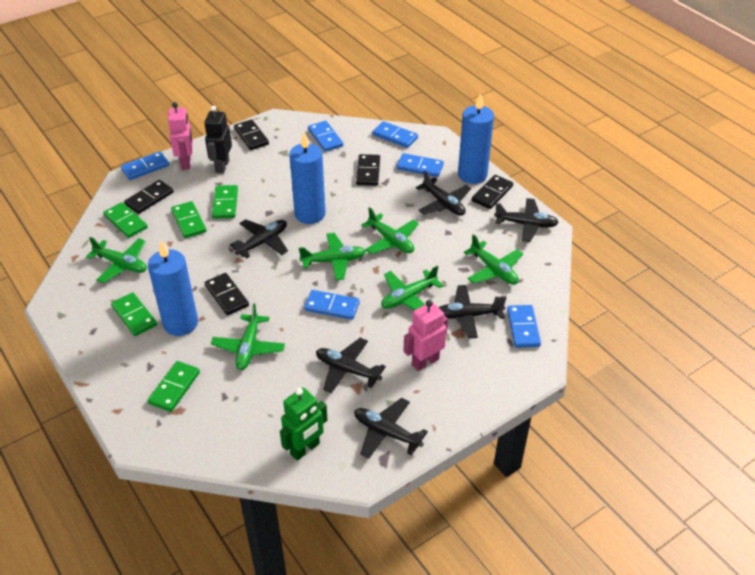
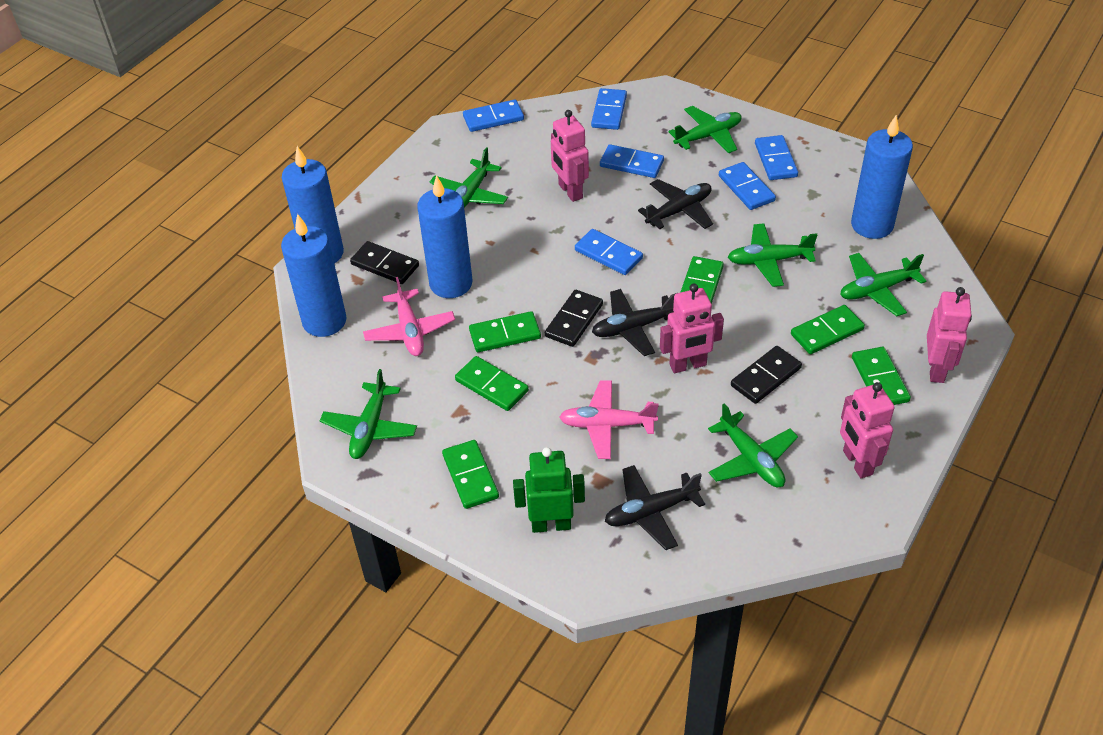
black domino: [124,180,174,214] [205,273,249,315] [234,119,269,150] [356,154,380,186] [472,175,513,209] = 5 -> [350,241,419,284] [545,290,603,347] [731,346,802,404] = 3
black plane: [230,219,288,258] [316,338,386,393] [354,398,428,459] [416,171,471,216] [438,285,507,338] [494,198,559,242] = 6 -> [592,289,677,356] [605,465,705,550] [638,179,713,229] = 3
black robot: [204,106,232,174] = 1 -> none = 0
blue candle: [148,241,198,336] [289,132,326,224] [458,93,494,184] = 3 -> [281,214,346,337] [282,146,344,264] [417,175,472,298] [851,115,913,239] = 4
green domino: [103,202,148,238] [111,292,157,336] [147,361,200,412] [171,201,207,238] [212,185,238,219] = 5 -> [442,440,499,509] [455,356,529,411] [469,311,541,352] [680,256,724,304] [791,305,865,354] [852,347,911,405] = 6
pink plane: none = 0 -> [363,277,455,356] [559,380,659,459] = 2
pink robot: [168,102,193,170] [404,300,448,371] = 2 -> [551,110,589,202] [660,284,724,373] [840,382,895,478] [927,287,972,383] = 4

